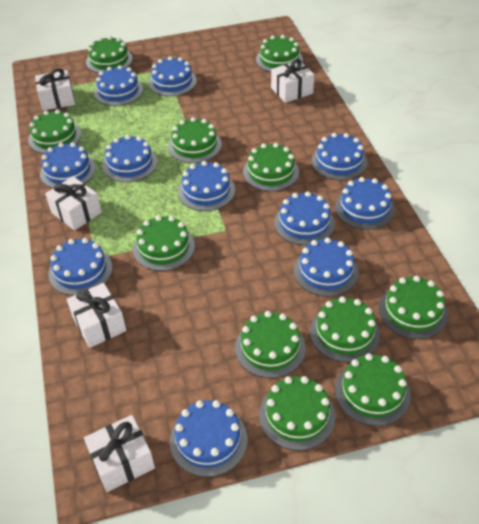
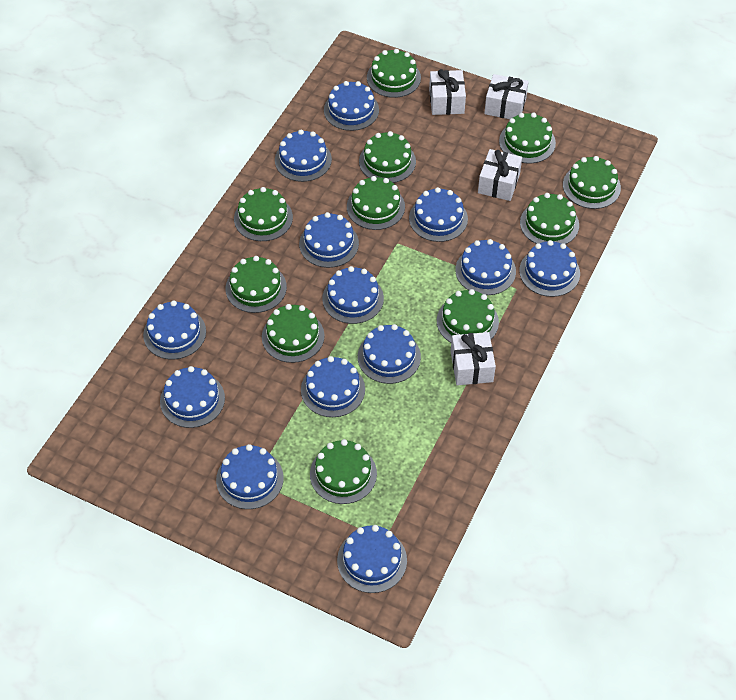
blue cake: [40,142,96,189] [48,238,113,296] [94,65,143,106] [103,135,158,182] [148,56,197,96] [170,400,248,477] [178,161,235,211] [274,191,335,245] [294,237,359,297] [311,133,367,180] [335,177,395,229] = 11 -> [143,300,206,360] [160,366,225,428] [216,444,284,509] [275,130,332,182] [299,212,359,268] [301,356,365,417] [322,266,384,324] [324,81,379,131] [337,525,407,593] [358,324,421,384] [409,187,468,242] [455,239,516,295] [519,240,580,297] = 13
white gift: [35,68,75,111] [45,176,102,231] [67,283,126,348] [84,415,155,492] [271,59,314,103] = 5 -> [429,69,466,115] [451,332,496,385] [478,149,522,201] [484,74,529,119] = 4

